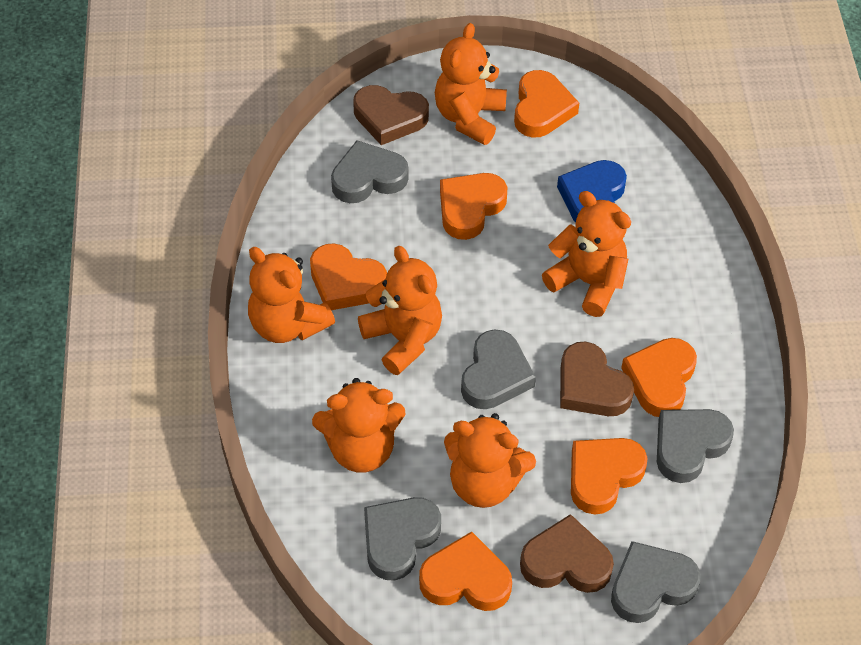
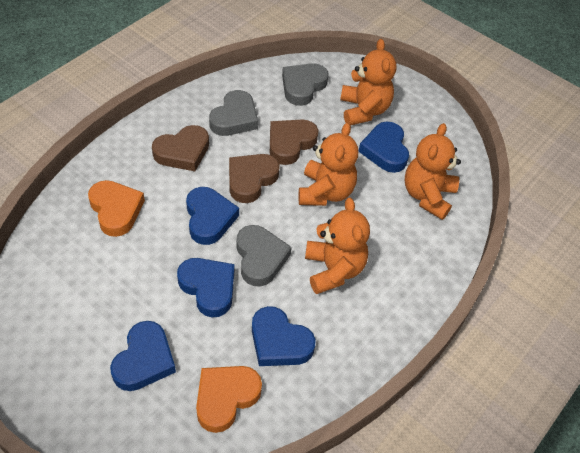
blue heart: [557,160,627,222] = 1 -> [110,321,176,391] [177,258,234,317] [186,187,239,245] [252,306,316,366] [358,122,409,173] = 5
grey heart: [331,140,409,203] [364,497,441,581] [461,329,536,409] [611,541,701,623] [657,409,734,483] = 5 -> [209,90,258,136] [236,225,292,286] [282,63,328,106] = 3
orange heart: [310,243,387,310] [419,532,512,611] [440,173,507,240] [514,70,579,138] [571,438,647,515] [621,338,697,417] = 6 -> [88,180,145,237] [196,366,262,433] = 2
orange teddy bear: [248,247,335,343] [312,378,405,473] [358,246,442,375] [435,23,507,145] [444,413,536,508] [542,191,631,317] = 6 -> [298,123,358,206] [305,198,370,294] [340,39,396,126] [404,123,461,220] = 4

